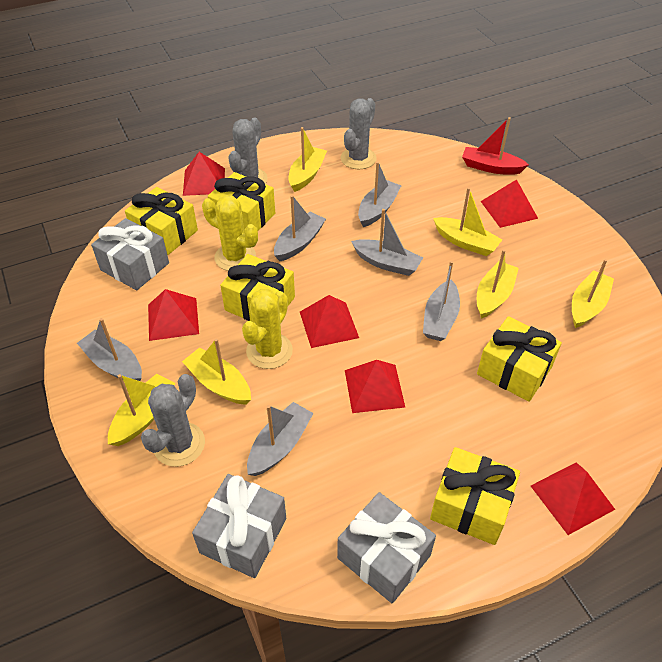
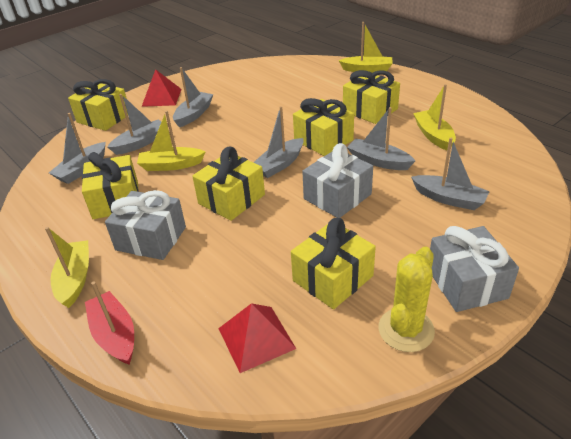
grey cactus: [141,374,205,467] [228,117,268,184] [341,98,377,169] = 3 -> none = 0
red pyramid: [148,289,199,341] [183,152,225,196] [300,295,359,348] [345,360,405,413] [481,179,538,228] [531,462,615,535] = 6 -> [141,69,182,107] [218,303,296,373] = 2
yellow boat: [108,374,176,446] [182,339,251,405] [289,127,327,192] [433,187,502,256] [477,249,519,319] [572,259,614,328] = 6 -> [45,227,89,308] [137,111,206,171] [338,22,393,73] [413,84,456,150] = 4
yellow cactus: [202,195,258,271] [242,289,293,369] = 2 -> [378,246,435,352] = 1
yellow gift: [125,187,198,255] [208,172,275,233] [220,254,295,321] [430,447,520,545] [477,316,562,402] = 5 -> [68,79,128,131] [82,152,139,219] [192,146,265,221] [291,218,376,309] [293,98,354,156] [343,70,400,124] = 6

